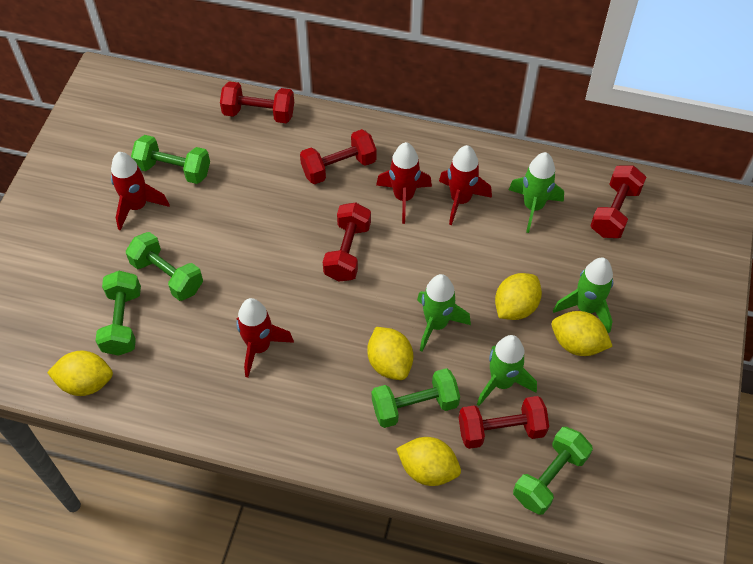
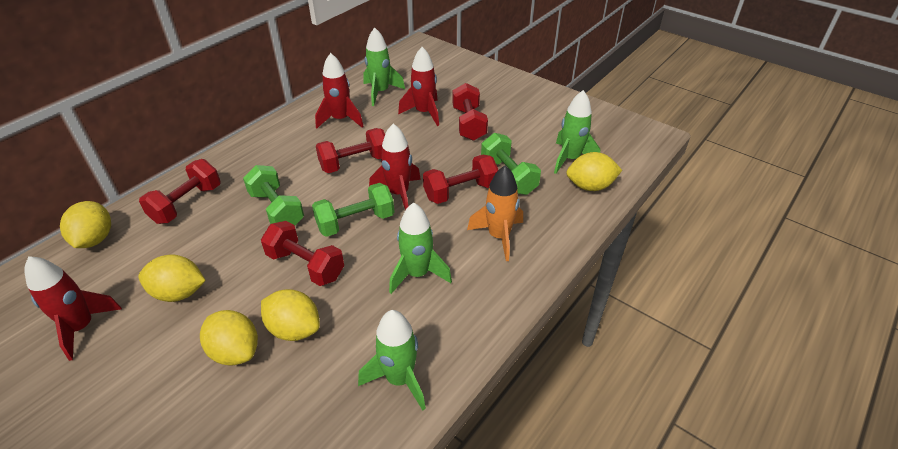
green dumbbell: [95,271,141,356] [126,232,203,301] [131,135,210,184] [372,368,460,428] [513,427,593,515] = 5 -> [243,165,304,225] [312,183,394,237] [481,133,541,195] = 3
orange rocket: none = 0 -> [467,165,523,261] = 1

